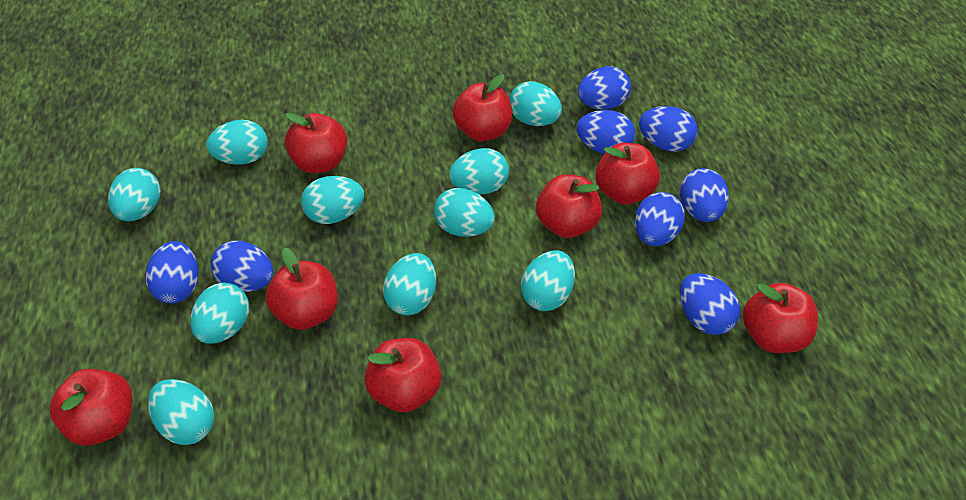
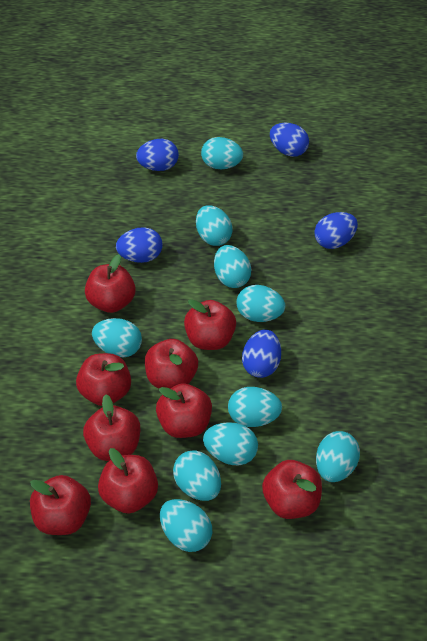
blue egg: [145,241,199,304] [210,241,273,292] [577,110,636,154] [578,66,631,109] [635,192,685,246] [639,106,698,152] [680,168,729,222] [680,273,740,335] = 8 -> [116,227,163,263] [136,139,179,171] [242,330,281,378] [270,123,309,157] [314,212,358,249] = 5
red apple: [49,369,132,446] [266,247,338,330] [285,113,347,173] [364,338,442,412] [452,74,512,141] [536,174,602,238] [595,143,660,205] [743,283,818,353] = 8 -> [30,475,91,535] [76,353,131,406] [83,395,140,461] [85,254,136,313] [98,448,158,514] [145,339,198,389] [156,383,212,438] [184,299,236,350] [262,460,322,519] = 9

